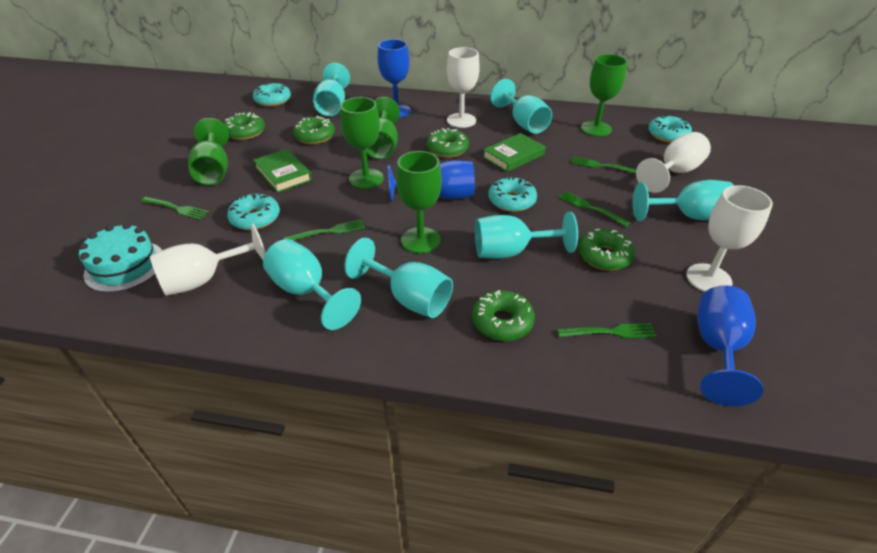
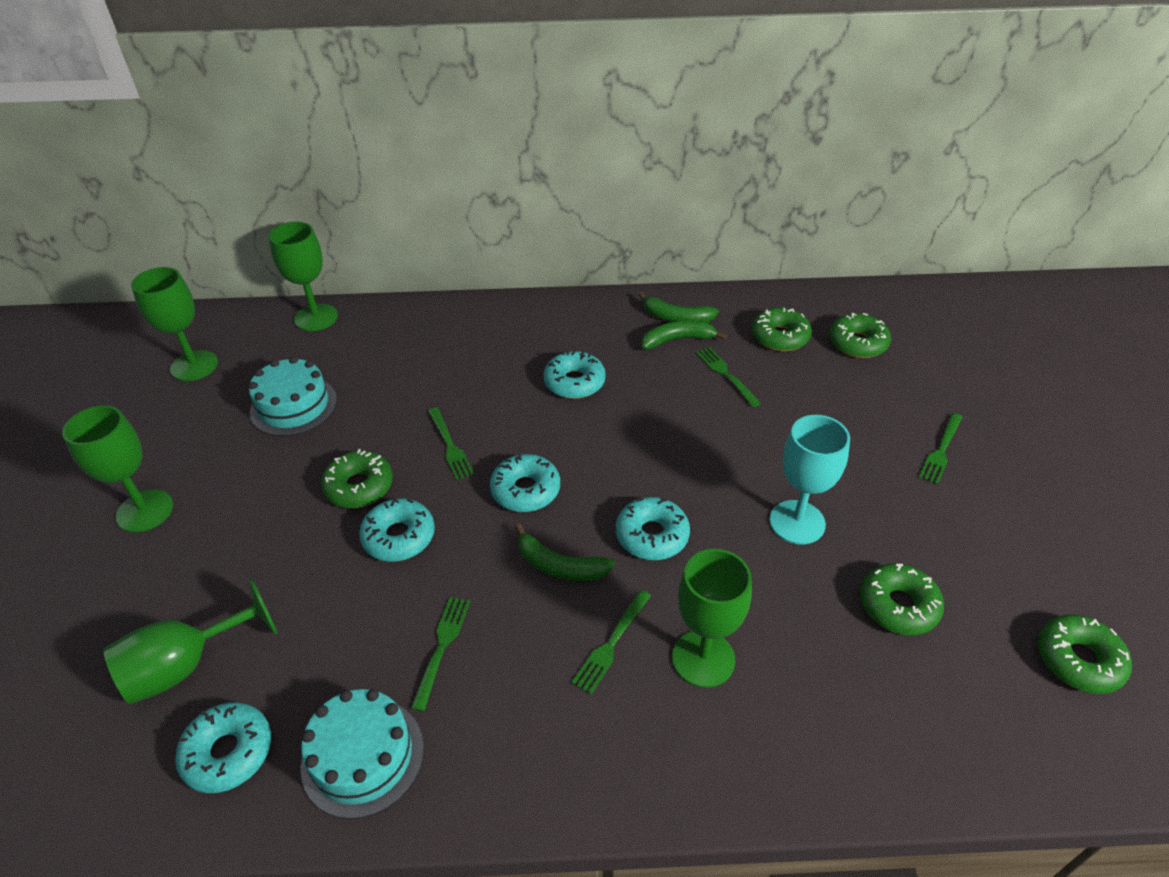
blue goblet: [378,39,411,118] [388,160,475,202] [697,285,763,406] = 3 -> none = 0
green banana: none = 0 -> [515,524,615,581] [638,292,719,322] [641,320,727,350] = 3
green book: [253,149,312,193] [483,133,546,172] = 2 -> none = 0
turquoise cake: [79,223,162,293] = 1 -> [249,356,337,436] [301,689,424,819] = 2
turquoise donut: [227,192,280,230] [253,82,291,107] [488,176,537,212] [648,115,692,143] = 4 -> [175,702,271,793] [359,498,435,562] [490,454,560,512] [543,350,606,399] [616,497,690,560] = 5
turquoise goblet: [263,239,361,330] [313,63,350,116] [344,238,453,318] [475,212,578,259] [490,79,552,134] [632,180,734,221] = 6 -> [769,415,850,545] = 1
white goblet: [150,224,266,296] [447,47,480,128] [636,132,711,193] [686,185,773,292] = 4 -> none = 0

